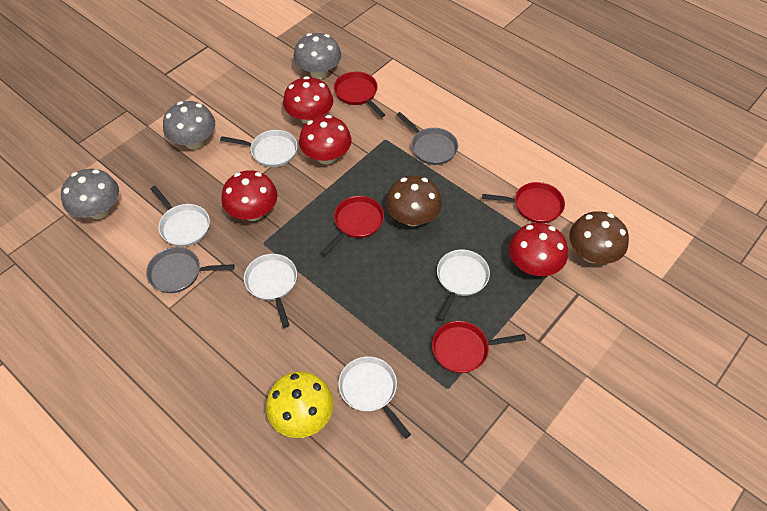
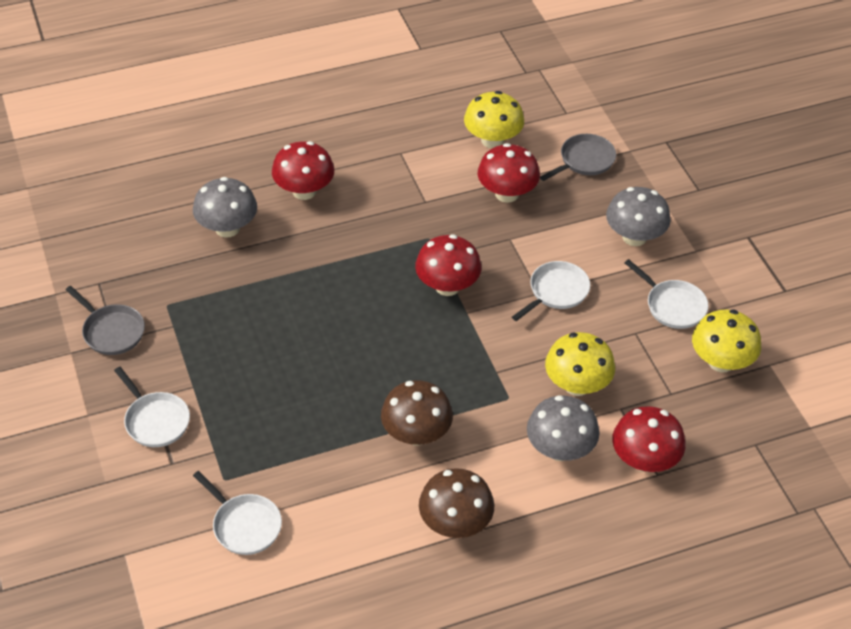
red pan: [321,196,384,256] [334,72,385,117] [432,321,526,373] [482,182,565,223] = 4 -> none = 0
white pan: [151,186,210,247] [220,130,298,167] [244,254,297,328] [338,356,411,439] [437,250,490,321] = 5 -> [114,367,190,447] [193,471,282,555] [512,261,590,321] [625,259,709,329] = 4
yellow mushroom: [266,371,333,438] = 1 -> [464,91,524,148] [545,332,615,396] [692,310,761,372] = 3

